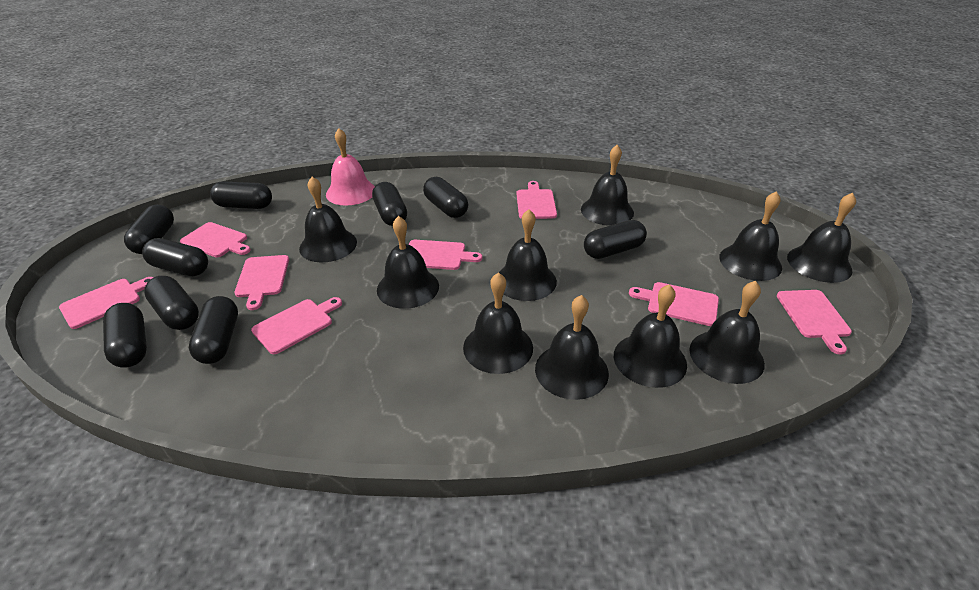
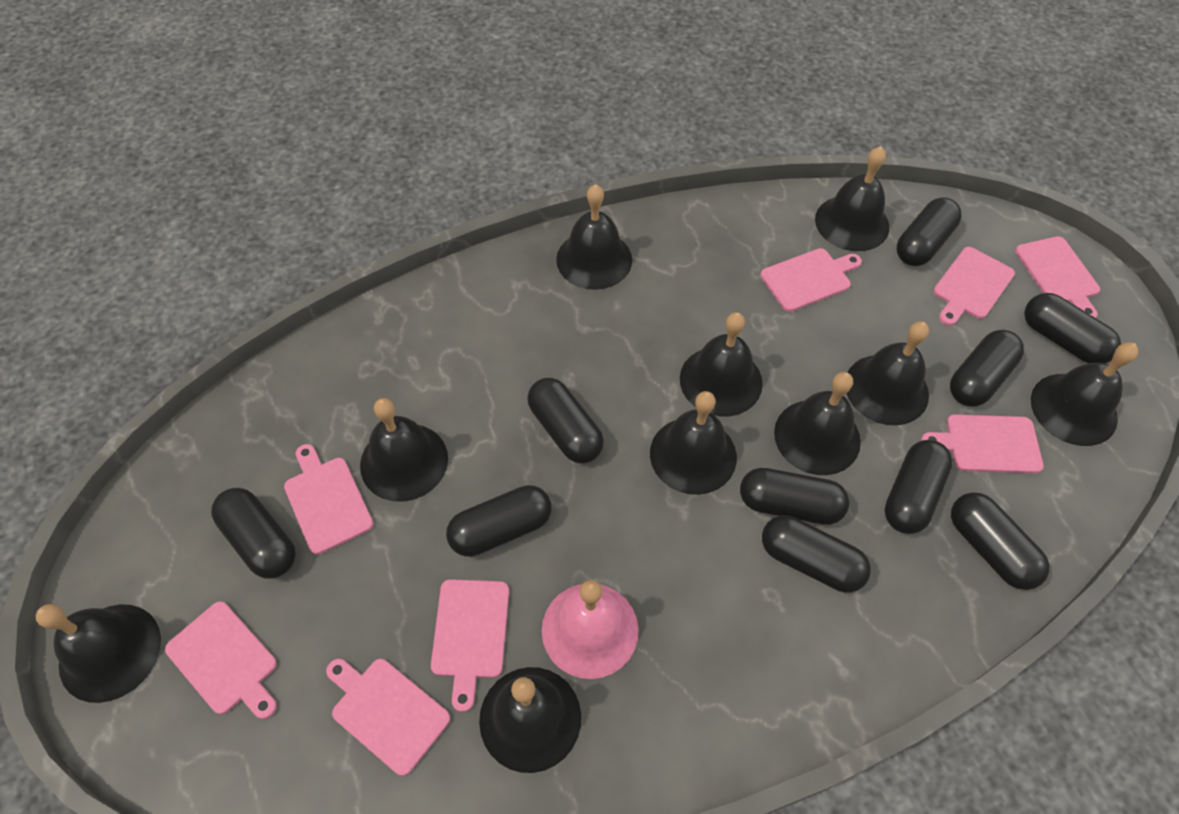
black capsule: [103,303,147,368] [124,204,174,254] [142,238,208,276] [144,276,199,330] [189,296,238,364] [210,181,272,209] [372,182,407,226] [423,177,468,218] [584,220,647,259] = 9 -> [211,488,296,579] [446,485,552,557] [527,378,604,463] [740,468,849,525] [762,515,871,593] [884,440,953,534] [897,197,962,266] [950,330,1024,407] [951,492,1050,590] [1024,293,1121,364] = 10

